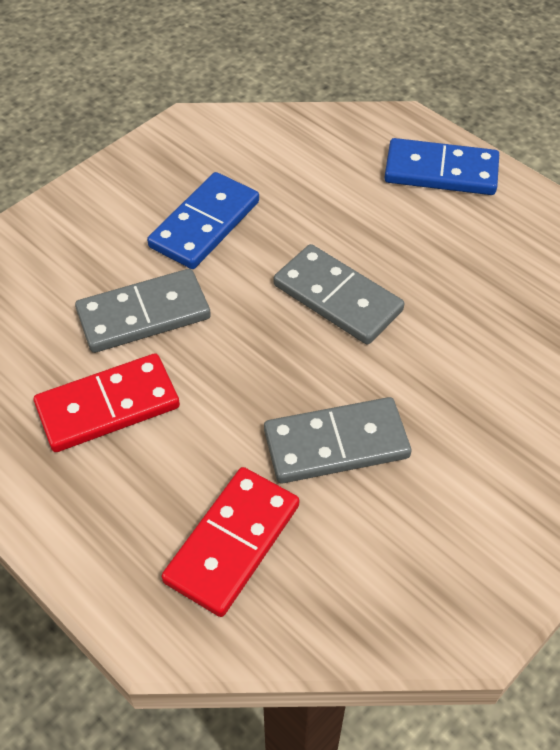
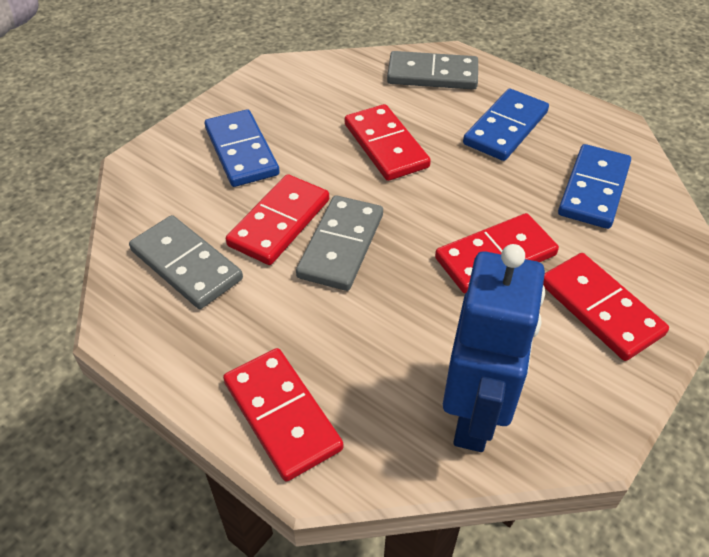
blue domino: [147,172,259,269] [384,138,499,195] = 2 -> [205,109,279,187] [463,89,549,161] [558,144,631,229] = 3
blue robot: none = 0 -> [443,244,545,452] = 1
red domino: [34,353,180,452] [162,467,299,617] = 2 -> [223,348,343,481] [226,174,329,265] [345,104,431,181] [435,213,559,294] [543,253,669,361] = 5

